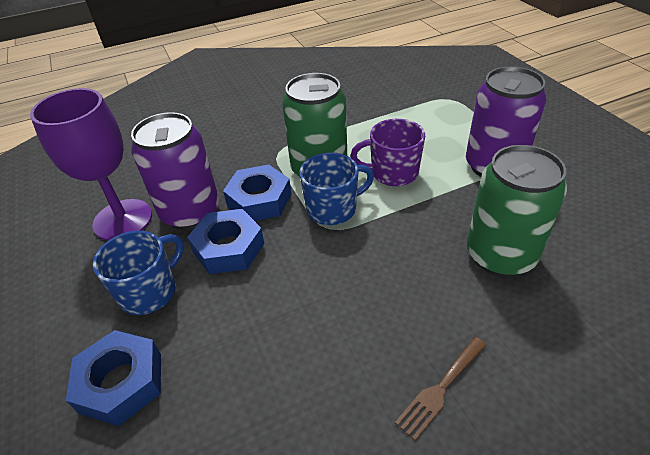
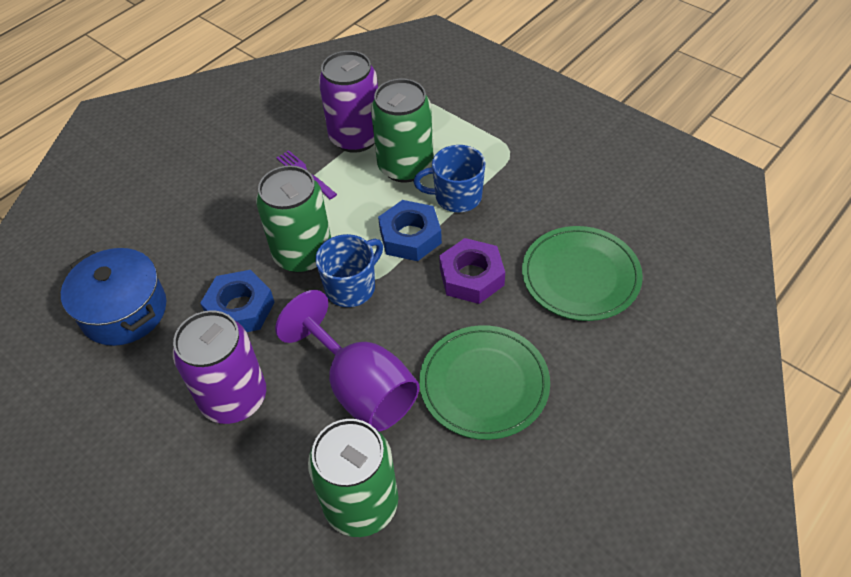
blue nut: [66,330,161,426] [187,209,264,274] [223,164,291,221] = 3 -> [200,270,275,332] [378,200,442,261] = 2
blue pot: none = 0 -> [61,248,166,346] = 1
brown fork: [395,337,486,441] = 1 -> none = 0
green can: [282,73,347,177] [467,145,567,277] = 2 -> [256,166,331,273] [308,419,398,537] [371,79,433,183] = 3
green plate: none = 0 -> [419,325,550,440] [522,226,643,321] = 2
purple fork: none = 0 -> [276,150,337,199] = 1
purple mug: [351,119,425,186] = 1 -> none = 0
purple nut: none = 0 -> [439,238,505,304] = 1

